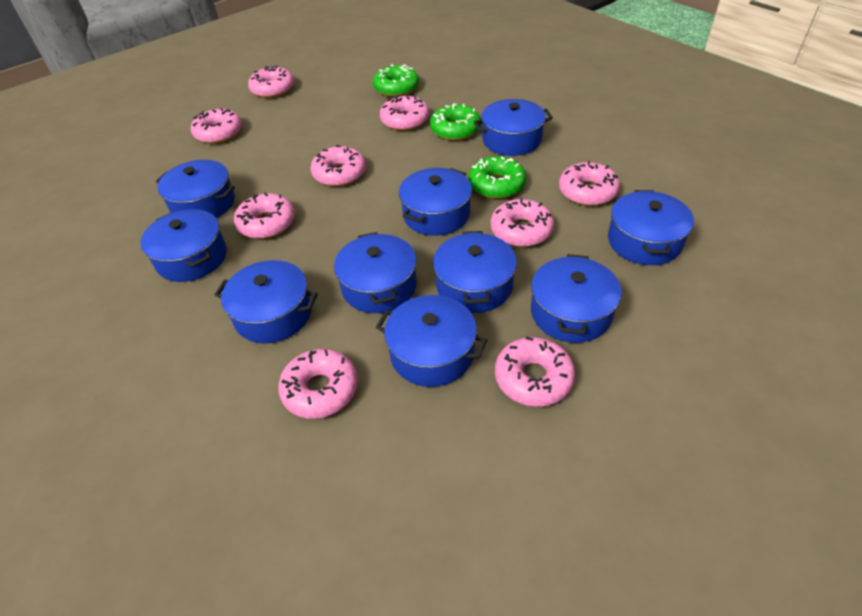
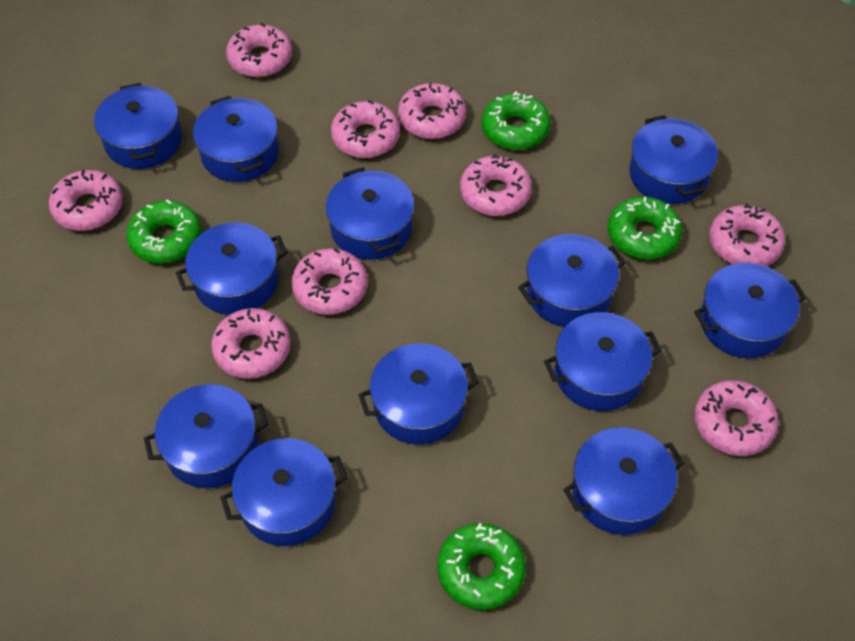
blue pot: [141,209,227,282] [156,160,235,218] [214,260,318,344] [334,232,417,313] [376,295,487,387] [399,168,472,236] [433,231,517,313] [474,99,553,156] [531,254,622,343] [608,190,694,265] = 10 -> [94,83,182,169] [144,384,268,488] [176,222,288,315] [193,96,279,182] [220,438,347,546] [326,167,414,260] [358,343,479,445] [518,234,626,327] [544,312,662,411] [563,427,685,535] [629,115,718,204] [694,263,806,358] = 12
green donut: [373,64,419,97] [430,103,481,141] [468,156,526,199] = 3 -> [127,199,201,264] [437,523,526,610] [481,91,551,150] [608,196,682,259] = 4

